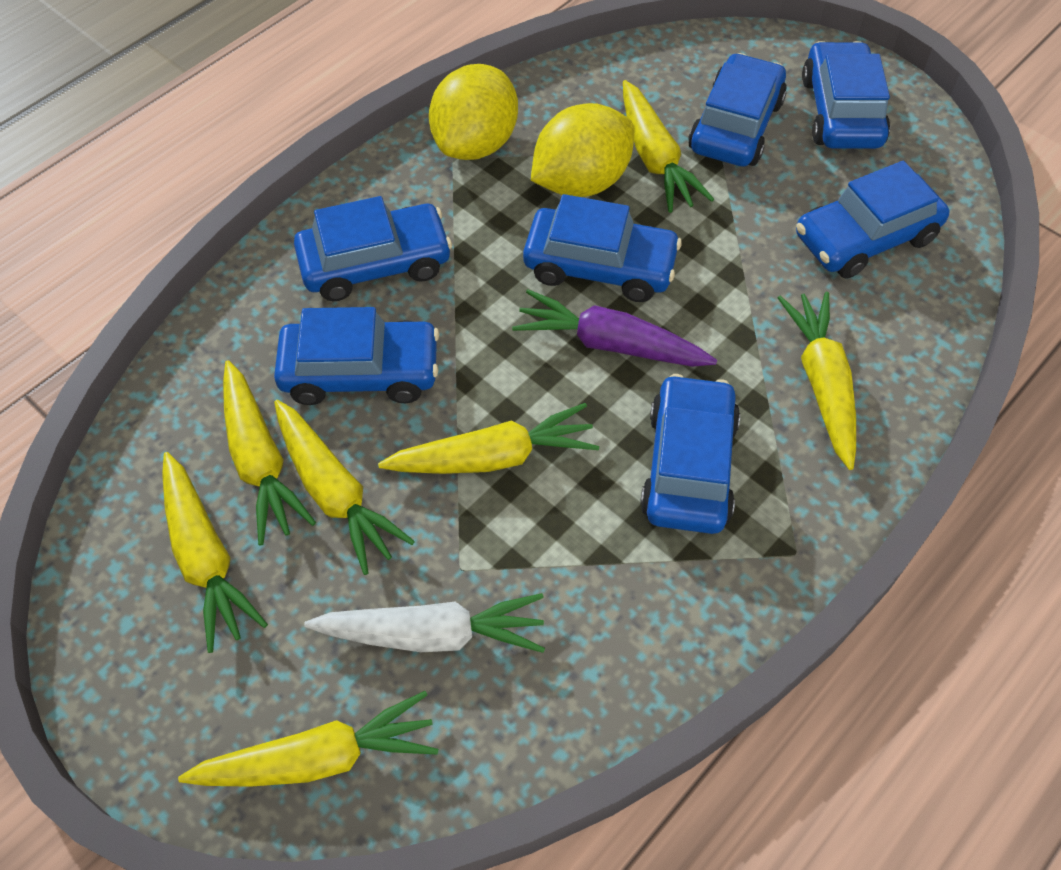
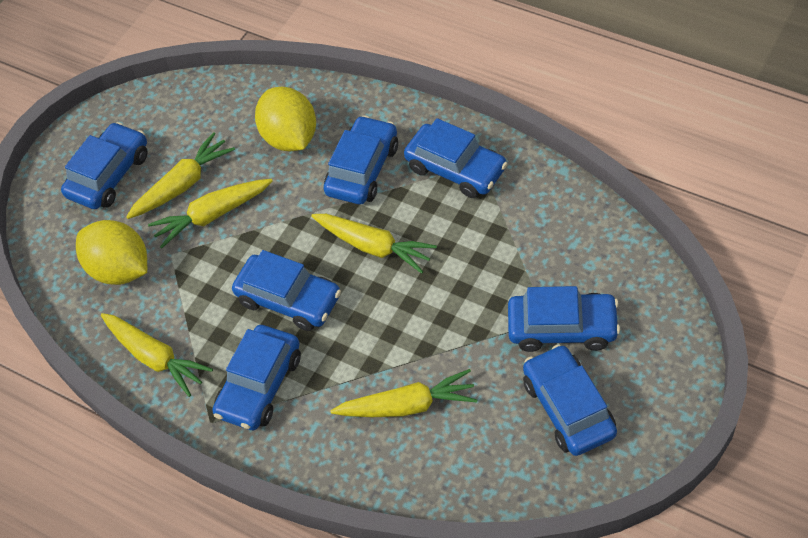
purple carrot: [512,289,717,367] = 1 -> none = 0
white carrot: [304,593,545,653] = 1 -> none = 0
yellow carrot: [162,452,268,653] [178,691,438,787] [223,360,316,545] [274,400,415,575] [378,403,599,474] [623,80,714,213] [778,292,856,470] = 7 -> [101,313,213,397] [126,132,235,219] [148,179,272,248] [311,214,437,273] [330,369,477,417] = 5

